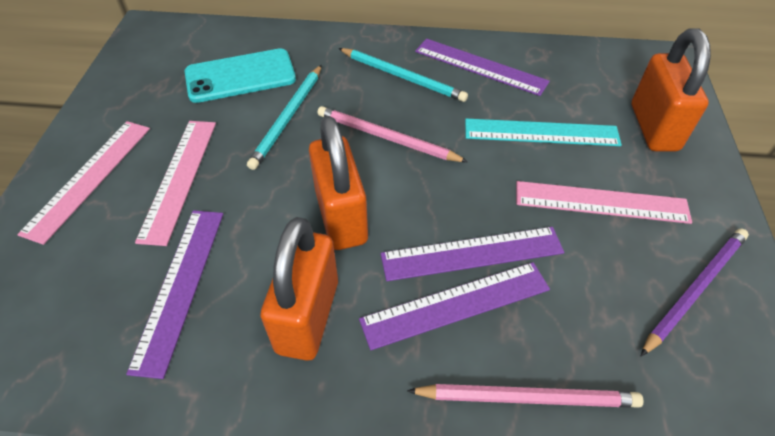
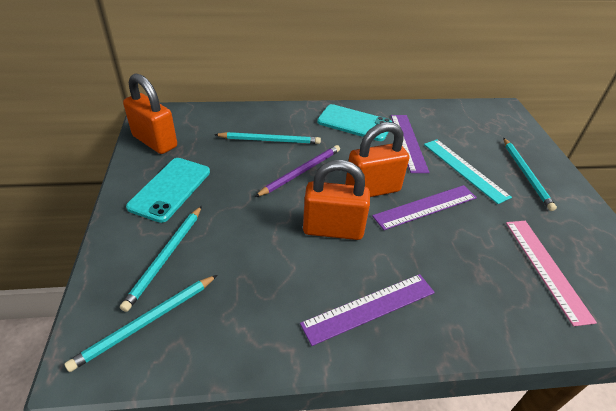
pink pencil: [317,106,468,162] [407,384,644,408] = 2 -> none = 0
pink ruler: [17,121,150,245] [135,121,216,246] [516,181,692,224] = 3 -> [506,221,597,327] = 1
purple ruler: [126,210,223,379] [359,262,550,350] [381,227,564,281] [415,39,550,96] = 4 -> [300,274,435,346] [372,185,477,230] [391,115,429,173] = 3
turquoise pencil: [247,65,322,170] [338,48,468,102] = 2 -> [65,275,217,372] [120,206,202,312] [214,132,321,144] [503,138,557,211] = 4
turquoise phone: [185,48,296,103] = 1 -> [126,158,210,223] [317,104,392,141] = 2

